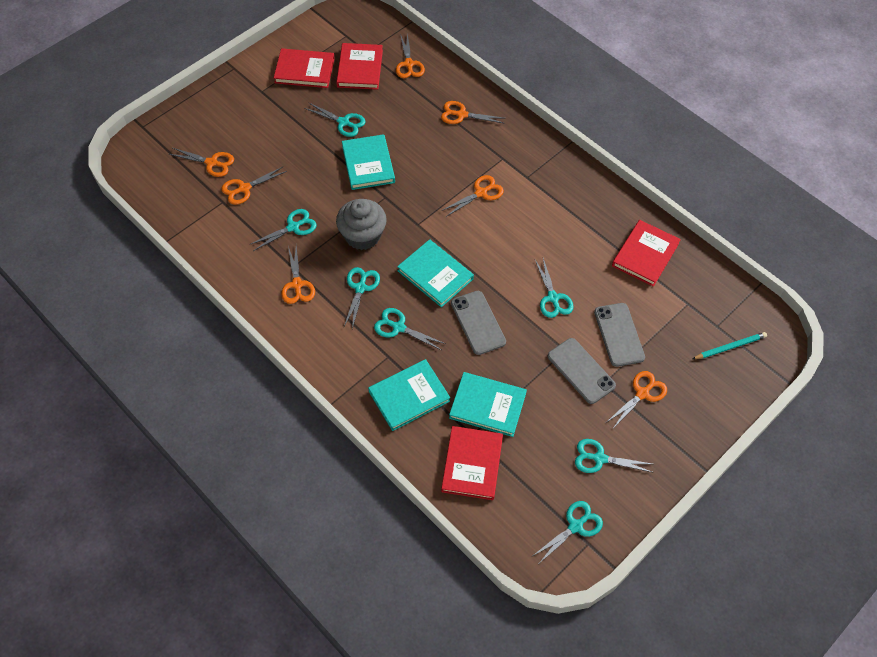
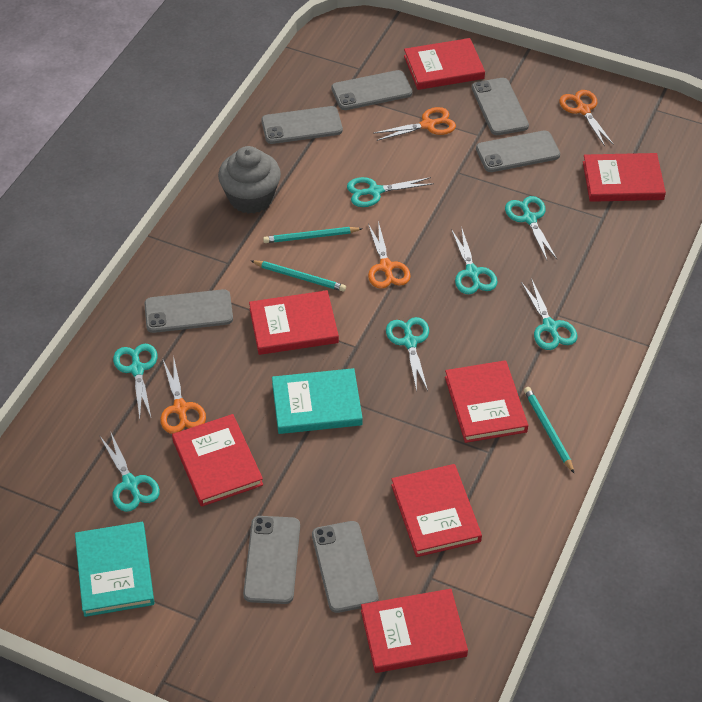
grey phone: [451,291,506,355] [548,338,616,404] [594,303,645,367] = 3 -> [144,289,233,333] [243,516,300,604] [261,106,343,144] [312,521,379,613] [331,70,412,110] [472,78,529,135] [476,130,560,172] = 7
orange scissors: [169,148,234,177] [221,166,287,205] [281,246,315,304] [396,33,425,78] [441,101,505,124] [441,175,504,217] [607,371,667,427] = 7 -> [160,360,206,434] [368,221,411,289] [373,107,456,141] [559,90,614,146] = 4
red book: [274,48,335,88] [336,43,383,90] [441,426,503,500] [612,220,681,287] = 4 -> [172,414,263,507] [249,290,339,355] [361,589,468,673] [391,464,482,557] [404,38,485,90] [445,360,528,443] [583,153,666,202] = 7
turquoise book: [342,134,395,190] [368,359,450,431] [397,239,474,307] [449,372,527,437] = 4 -> [75,522,154,617] [272,368,363,434] = 2
turquoise pencil: [692,332,767,359] = 1 -> [251,260,346,292] [263,227,363,243] [524,387,574,473] = 3

